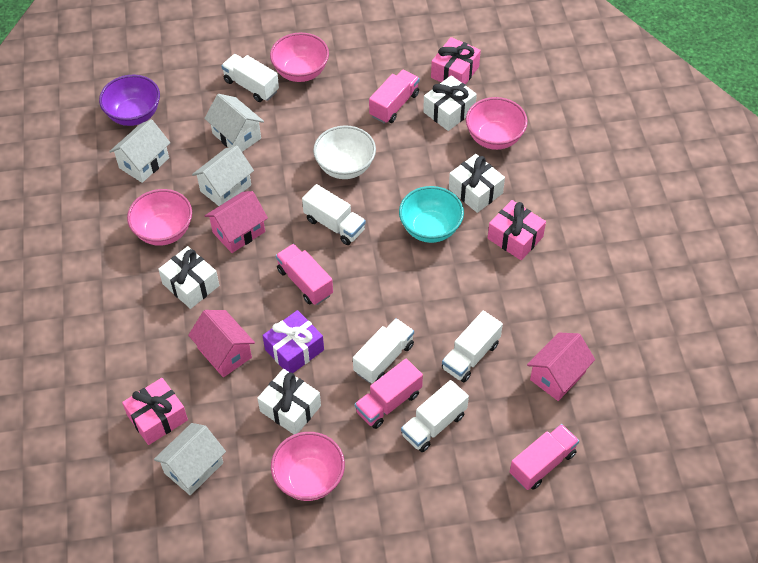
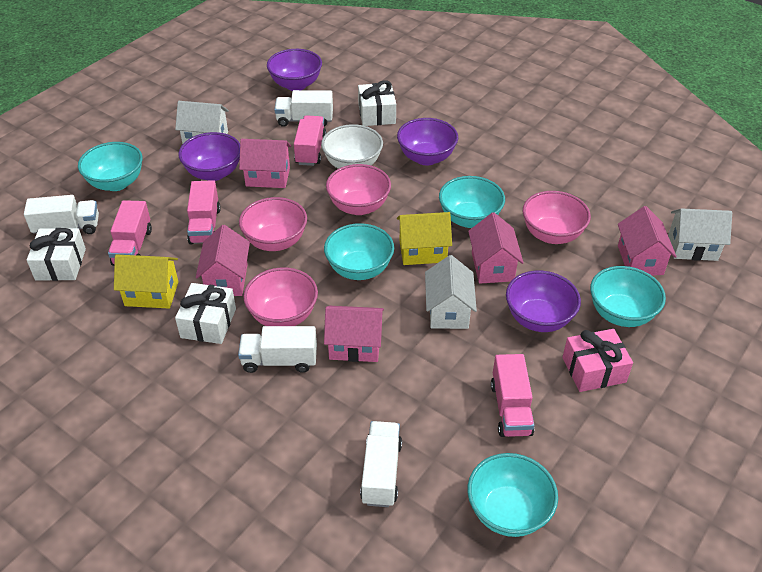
pink gift: [122,378,188,445] [431,37,481,85] [488,200,546,260] = 3 -> [562,329,633,392] = 1
pink house: [188,310,255,377] [205,191,268,253] [527,333,595,401] = 3 -> [196,225,250,296] [239,139,291,188] [324,306,384,362] [468,212,524,284] [618,206,677,275] = 5
purple bowl: [99,75,160,126] = 1 -> [178,132,240,181] [267,49,322,91] [397,118,458,165] [506,271,581,332] = 4
purple gift: [263,310,324,373] = 1 -> none = 0
turquoise bowl: [399,186,464,243] = 1 -> [78,142,143,191] [324,223,394,280] [439,176,505,228] [467,453,558,537] [590,266,666,327] = 5
white gift: [158,246,219,309] [257,369,321,434] [423,75,477,131] [449,154,505,213] = 4 -> [27,228,86,281] [175,283,236,344] [358,80,396,126] = 3
white house: [109,119,170,183] [154,423,226,495] [192,145,254,206] [204,94,264,152] = 4 -> [175,101,229,144] [425,255,477,329] [668,208,732,261] = 3
white truck: [221,54,279,102] [302,184,366,245] [353,318,414,383] [401,380,469,452] [442,311,503,383] = 5 -> [24,195,99,234] [238,326,317,373] [274,90,333,127] [360,421,402,507] = 4
yellow house: none = 0 -> [114,254,178,309] [397,212,452,265] = 2

